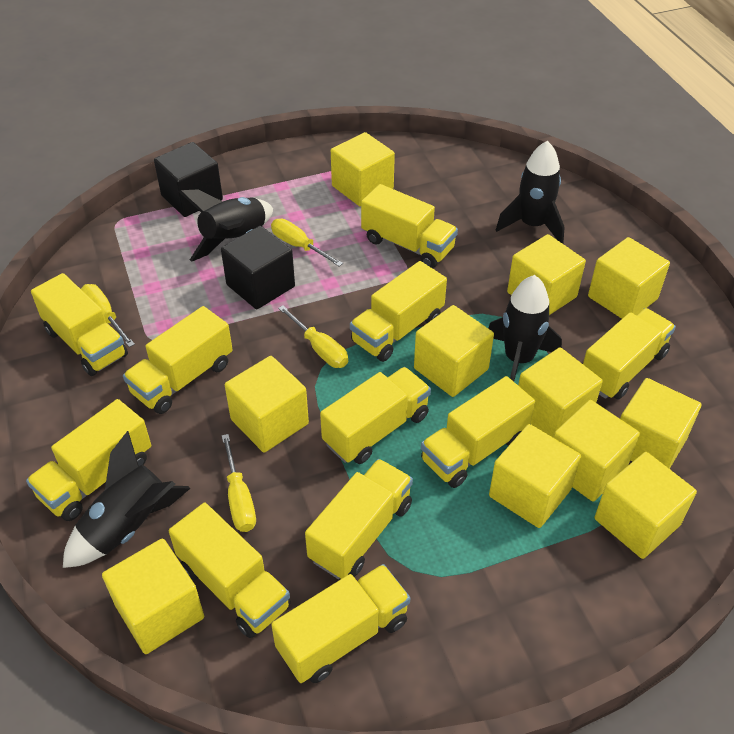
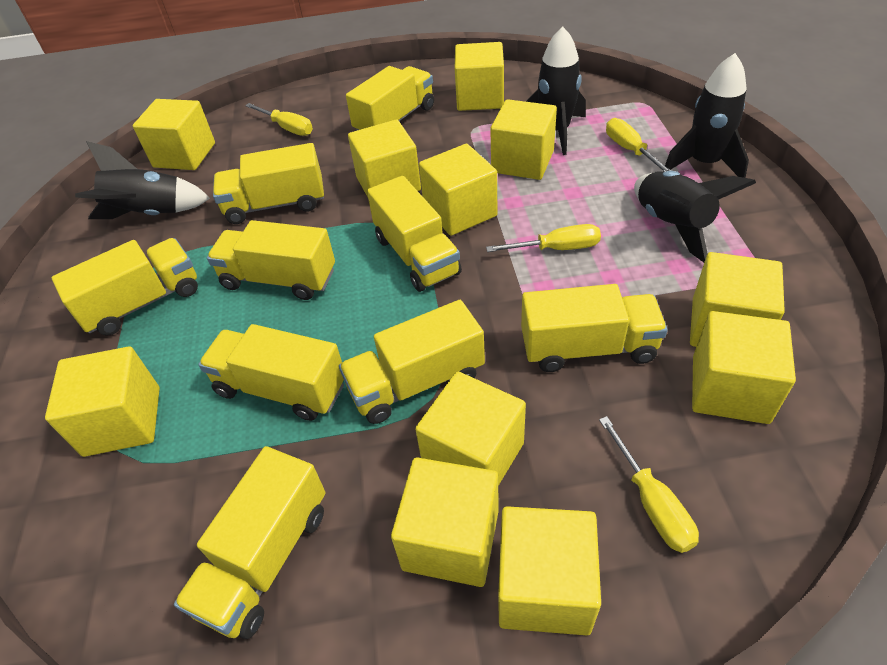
black cube: [154,142,223,217] [221,226,295,309] = 2 -> none = 0
yellow truck: [26,399,151,521] [31,273,128,376] [123,306,233,414] [169,503,291,638] [271,564,410,683] [305,459,413,579] [320,367,431,464] [350,261,447,362] [361,184,458,268] [421,376,535,488] [583,308,676,399] = 11 -> [52,238,198,335] [174,446,326,639] [198,324,344,421] [207,220,335,300] [213,143,324,224] [339,300,485,424] [346,66,434,131] [367,176,462,292] [521,284,668,372] = 9

